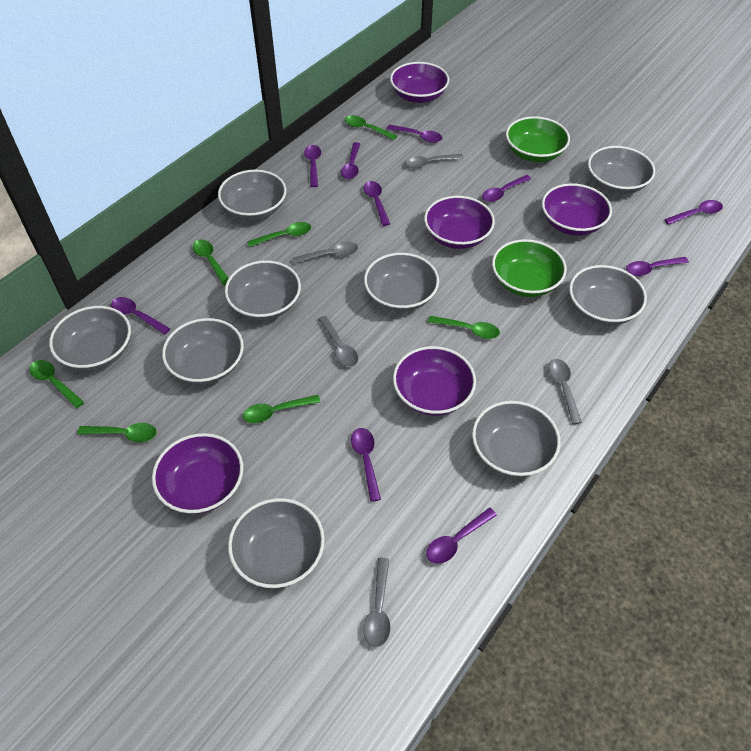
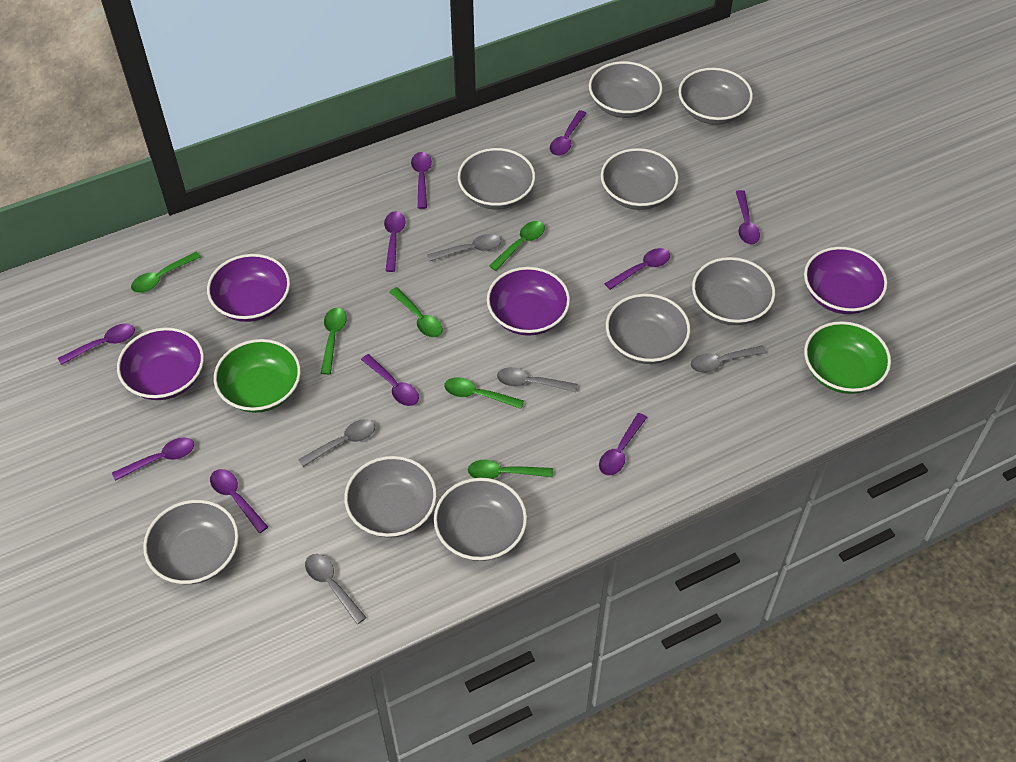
green spoon: [29,360,84,408] [77,423,157,442] [193,240,229,286] [243,395,321,423] [247,222,311,247] [345,115,397,140] [428,316,500,339] = 7 -> [131,252,201,293] [321,308,347,375] [390,287,442,337] [444,377,524,409] [468,460,553,479] [489,221,545,271] = 6
purple bowl: [152,433,243,514] [390,62,449,103] [393,346,476,416] [424,196,495,249] [542,183,612,236] = 5 -> [117,327,204,400] [207,254,290,322] [487,267,570,336] [804,247,888,314] = 4

